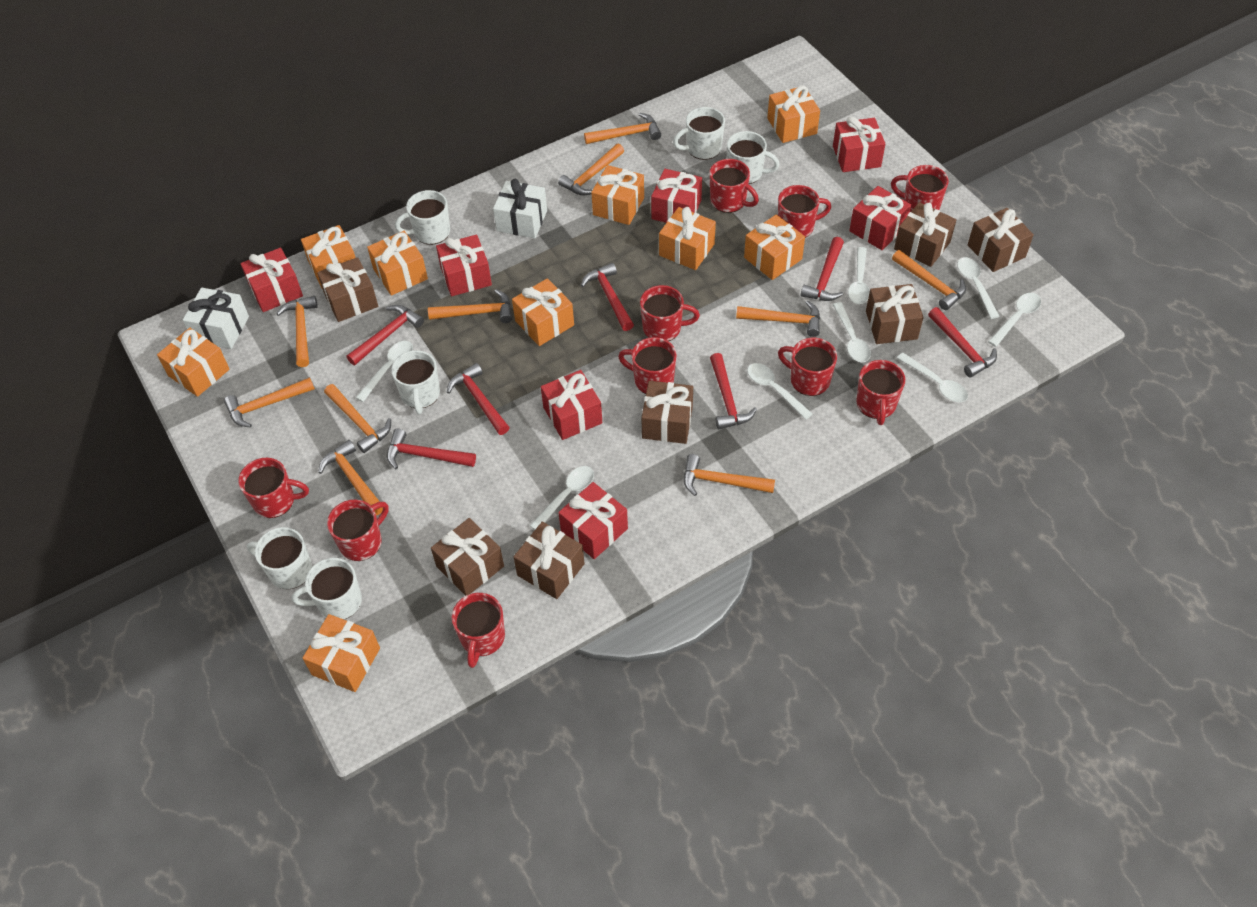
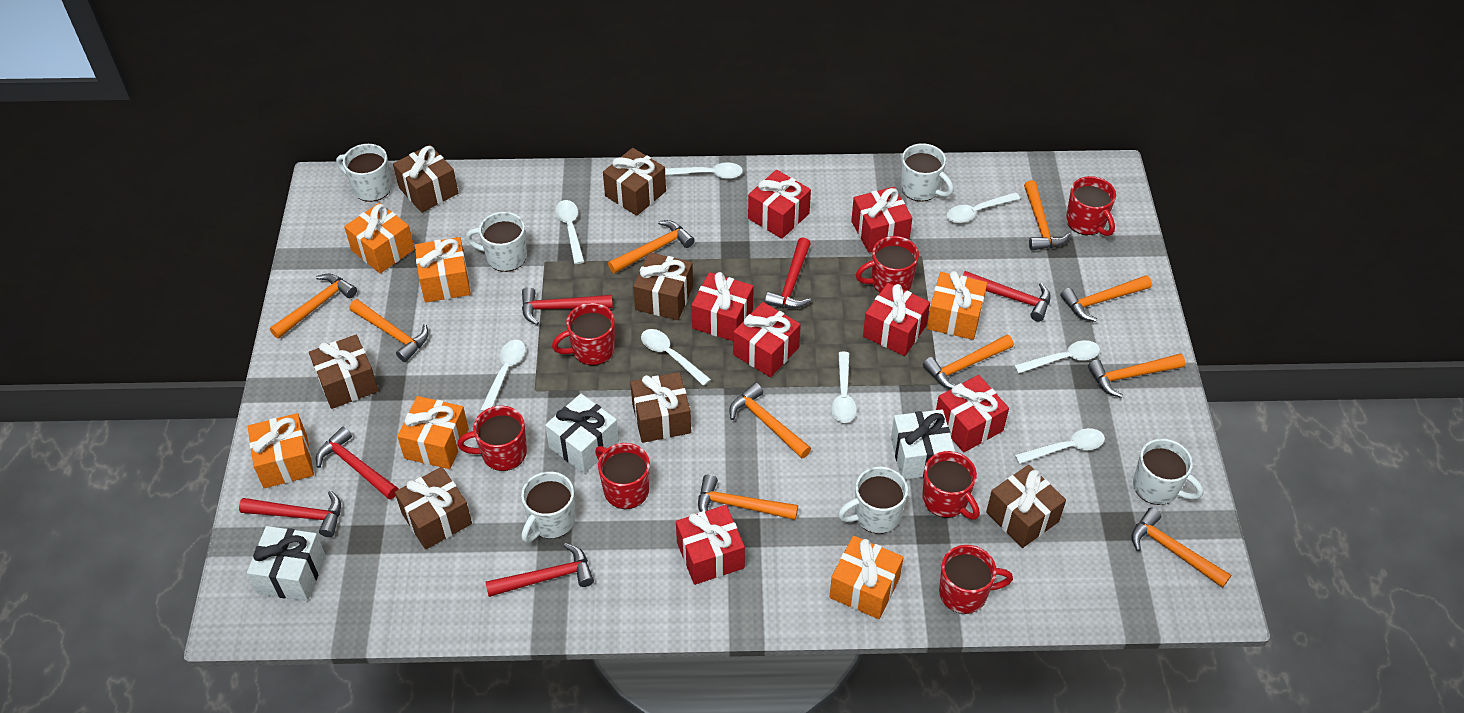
orange gift: [157,328,229,397] [301,225,356,288] [303,614,380,692] [367,231,428,296] [512,278,574,346] [591,165,644,225] [659,207,716,270] [744,215,805,280] [767,86,820,143] = 9 -> [248,413,314,488] [344,203,415,273] [397,396,469,469] [415,237,471,302] [829,536,904,619] [927,271,987,340] = 6
red hammer: [346,305,424,365] [387,429,476,469] [447,363,510,435] [581,263,634,331] [710,353,757,429] [801,237,844,301] [928,307,997,377] = 7 -> [239,491,341,537] [316,427,399,500] [485,543,594,597] [522,287,613,325] [765,237,811,309] [963,271,1051,322] = 6
red mug: [238,458,309,518] [327,500,389,561] [451,593,505,668] [618,337,677,394] [640,285,700,341] [709,159,759,213] [778,185,831,238] [778,338,837,396] [856,360,905,425] [891,165,949,212] = 10 -> [457,406,527,471] [552,303,615,365] [595,443,650,509] [856,236,919,293] [922,451,980,520] [939,545,1013,614] [1066,176,1116,236] = 7
white gift: [183,288,249,349] [493,179,547,238] = 2 -> [247,526,325,601] [545,394,619,474] [891,409,955,479] = 3

